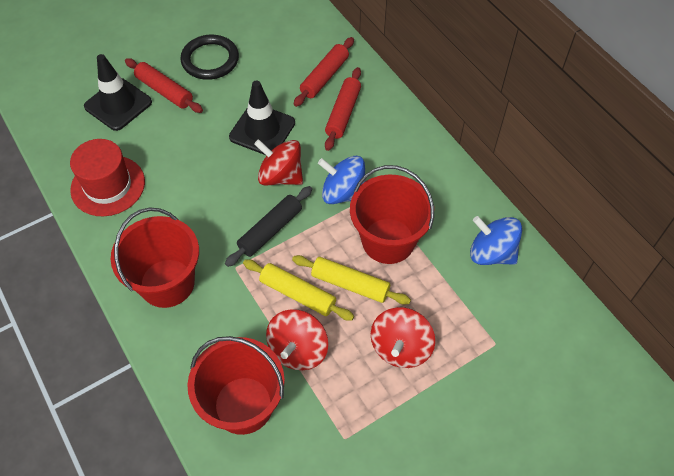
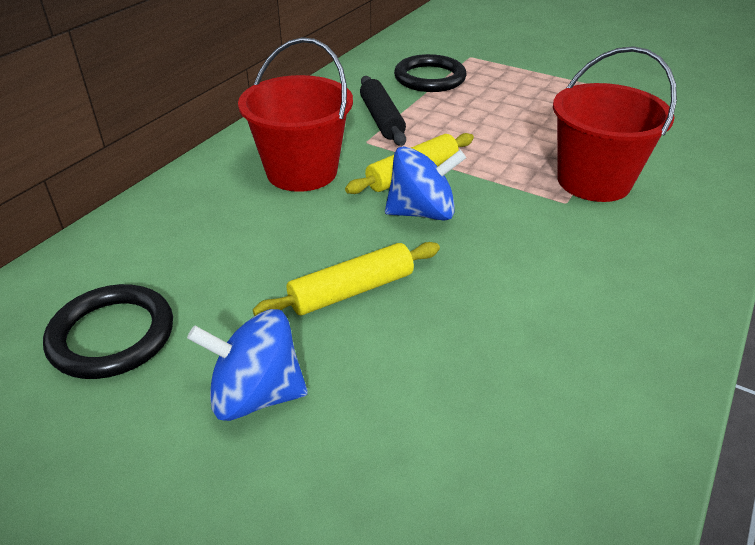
black ring: [180,35,239,80] = 1 -> [43,284,173,379] [394,54,466,92] = 2
black traffic cone: [84,54,152,131] [229,81,295,155] = 2 -> none = 0
red bucket: [111,208,199,308] [188,336,285,435] [350,165,434,264] = 3 -> [238,37,353,192] [553,46,677,202] = 2
red hat: [70,139,145,216] = 1 -> none = 0
red rolling pin: [125,58,203,113] [294,37,354,107] [325,67,361,151] = 3 -> none = 0
red spinning top: [254,139,303,185] [266,309,328,370] [371,307,435,368] = 3 -> none = 0

